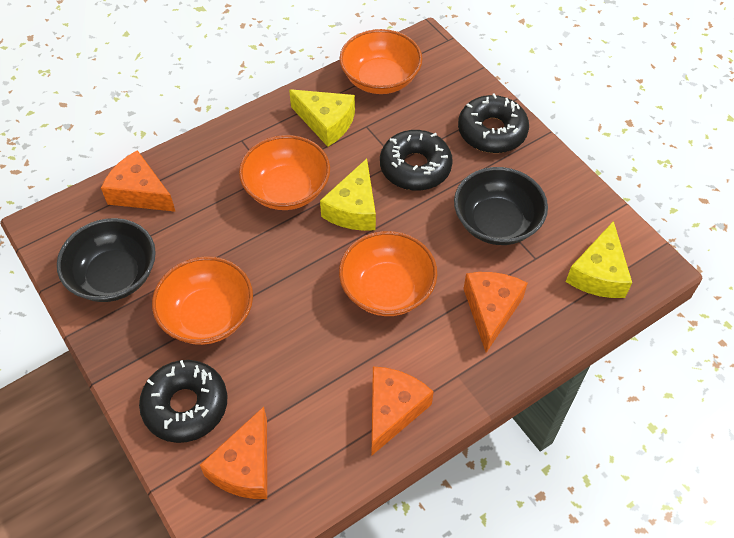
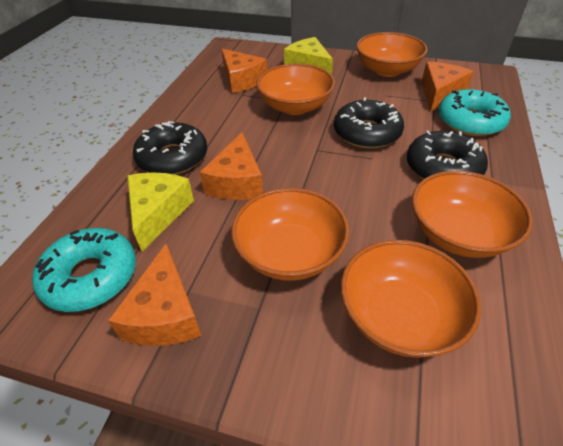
black bowl: [57,218,156,302] [454,167,548,245] = 2 -> none = 0
orange bowl: [152,256,253,345] [239,135,330,210] [339,231,437,316] [340,29,422,94] = 4 -> [231,188,349,281] [256,63,335,115] [341,240,481,358] [356,32,428,77] [412,171,533,258] = 5
turquoise donut: none = 0 -> [32,228,136,312] [438,89,511,136] = 2
yellow cheese: [289,89,355,147] [320,158,376,231] [566,221,632,298] = 3 -> [127,173,194,251] [284,37,333,75] = 2

